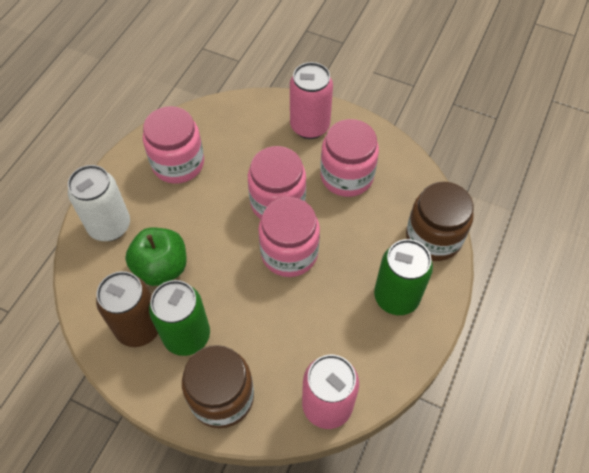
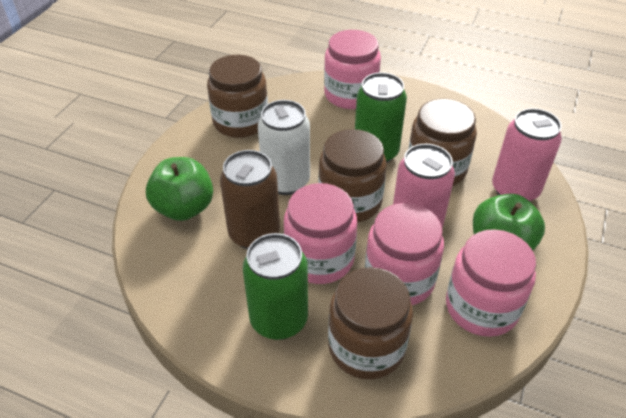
brown jar: [182,345,254,428] [406,182,474,261] = 2 -> [207,55,268,138] [319,129,387,222] [328,267,413,379] [408,99,477,186] = 4
green apple: [125,227,187,286] = 1 -> [146,157,213,221] [473,194,545,250] = 2

